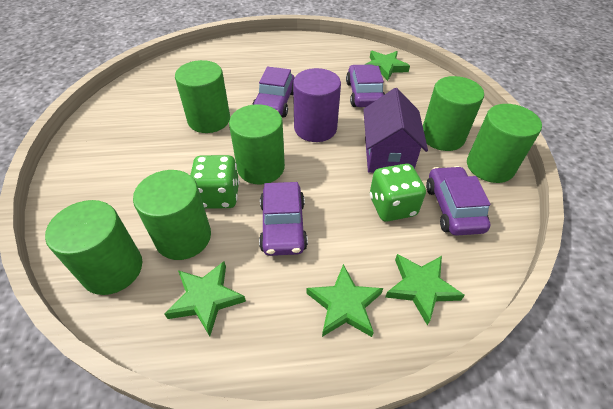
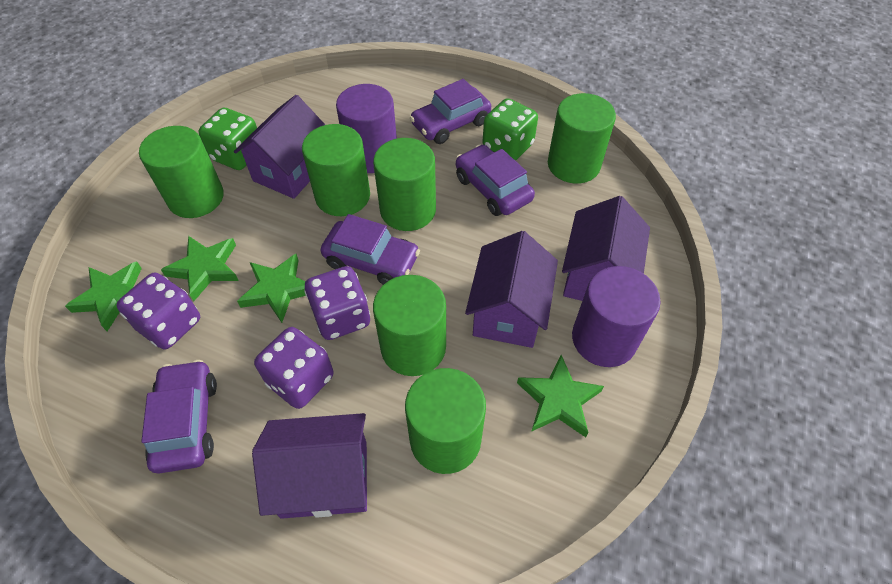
purple cylinder: [293,68,341,142] = 1 -> [336,84,397,173] [572,266,661,367] = 2
purple dice: none = 0 -> [117,273,200,349] [254,327,334,409] [304,266,370,340] = 3
purple house: [363,88,428,173] = 1 -> [234,95,325,199] [252,413,367,519] [465,231,558,348] [562,196,650,301] = 4

